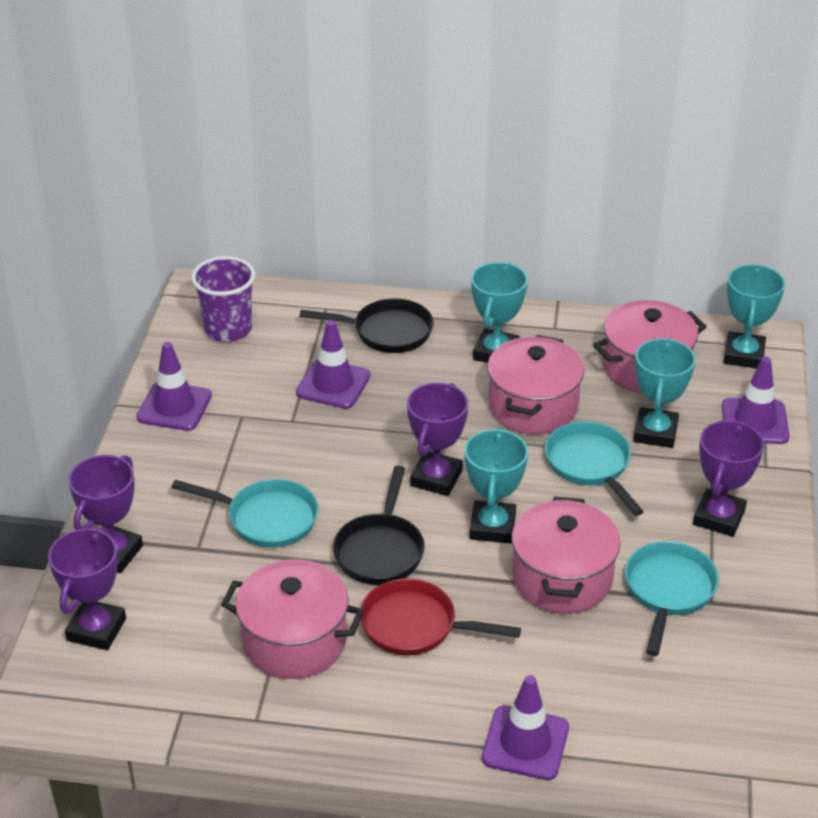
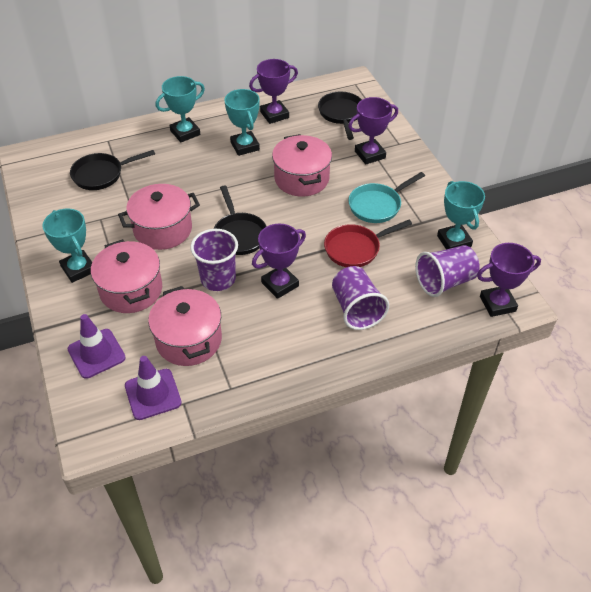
black pan: [300,299,433,353] [333,466,425,585] = 2 -> [70,150,155,190] [214,186,267,255] [318,92,362,140] = 3
purple cup: [191,256,255,342] = 1 -> [190,229,238,291] [332,266,389,330] [415,245,479,297] = 3
purple traffic cone: [136,342,212,431] [296,320,371,409] [482,675,569,780] [722,357,790,444] = 4 -> [68,314,126,379] [125,356,182,420] = 2
turquoise pan: [172,479,319,548] [545,421,644,516] [625,541,719,656] = 3 -> [348,172,425,223] = 1

